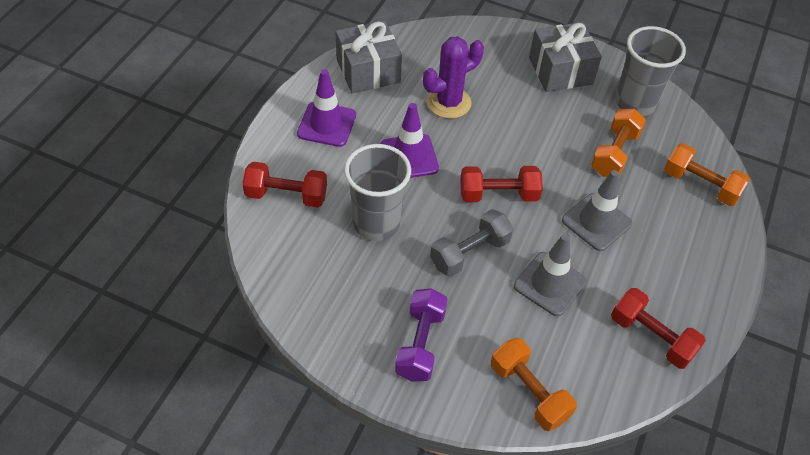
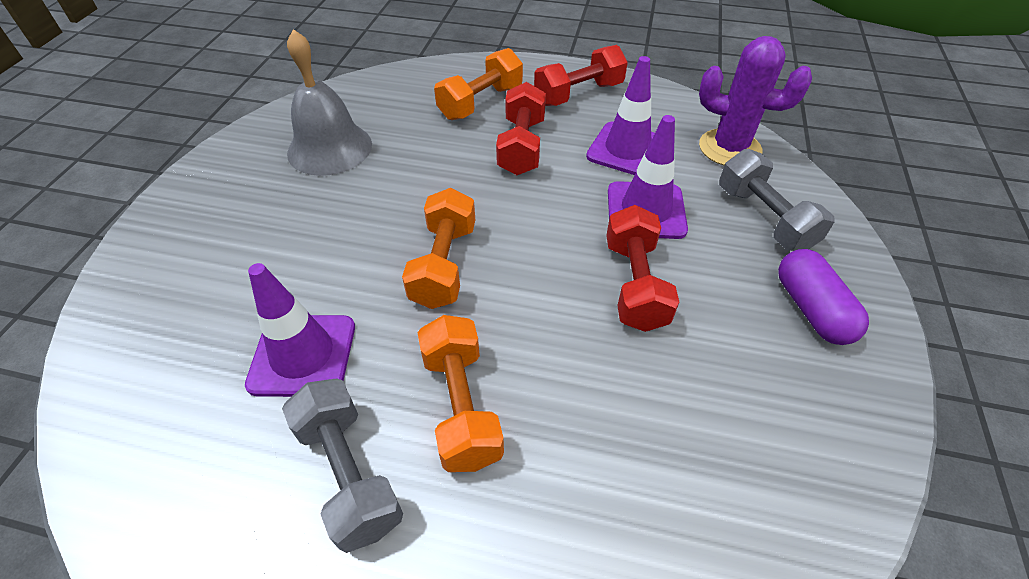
grey bell: none = 0 -> [287,29,372,176] = 1
grey cup: [344,144,411,241] [615,26,686,116] = 2 -> none = 0
grey dumbbell: [430,209,513,277] = 1 -> [282,378,403,553] [719,149,835,251] = 2
grey gift: [336,20,402,94] [529,22,602,92] = 2 -> none = 0
grey traffic cone: [514,234,587,316] [562,170,632,251] = 2 -> none = 0
purple capsule: none = 0 -> [778,249,869,345] = 1
purple dumbbell: [395,288,448,382] = 1 -> none = 0
purple traffic cone: [297,69,356,147] [381,103,439,178] = 2 -> [245,263,355,397] [586,56,655,175] [608,115,688,239] = 3

